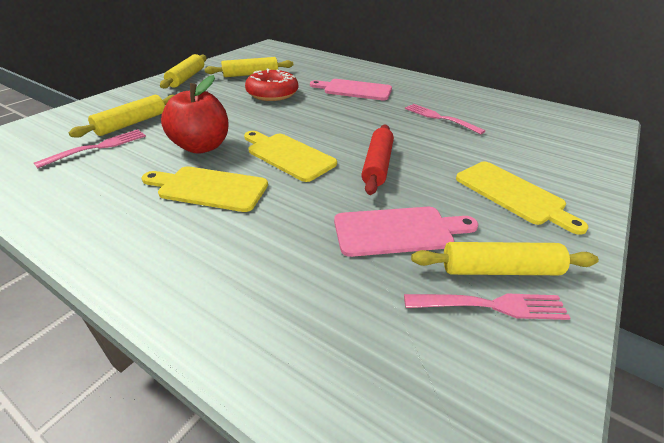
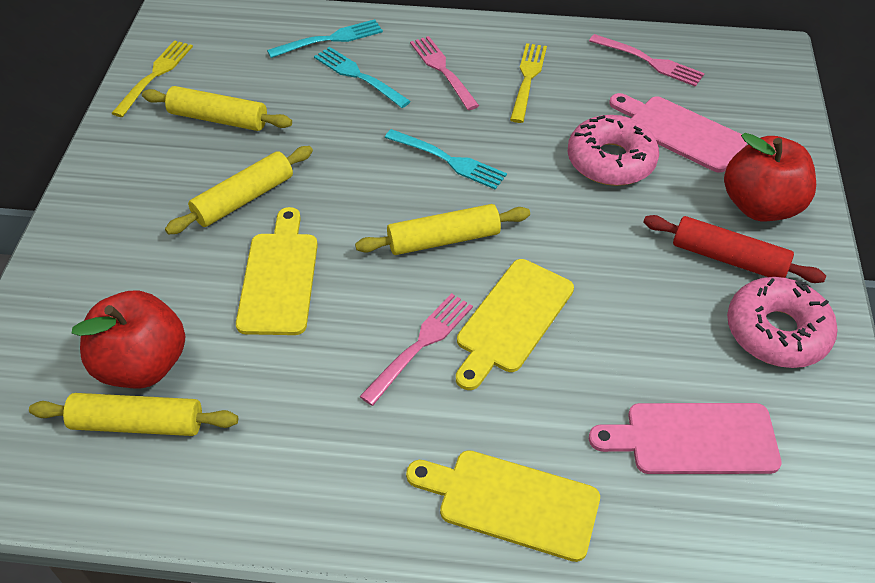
pink donut: none = 0 -> [568,115,659,186] [727,277,838,368] = 2
red apple: [161,75,229,154] = 1 -> [72,291,185,388] [724,133,816,221] = 2
red donut: [245,68,298,101] = 1 -> none = 0
turquoise fork: none = 0 -> [267,19,383,58] [314,47,411,108] [385,129,507,190] = 3
yellow fork: none = 0 -> [112,40,193,117] [510,43,547,123] = 2

